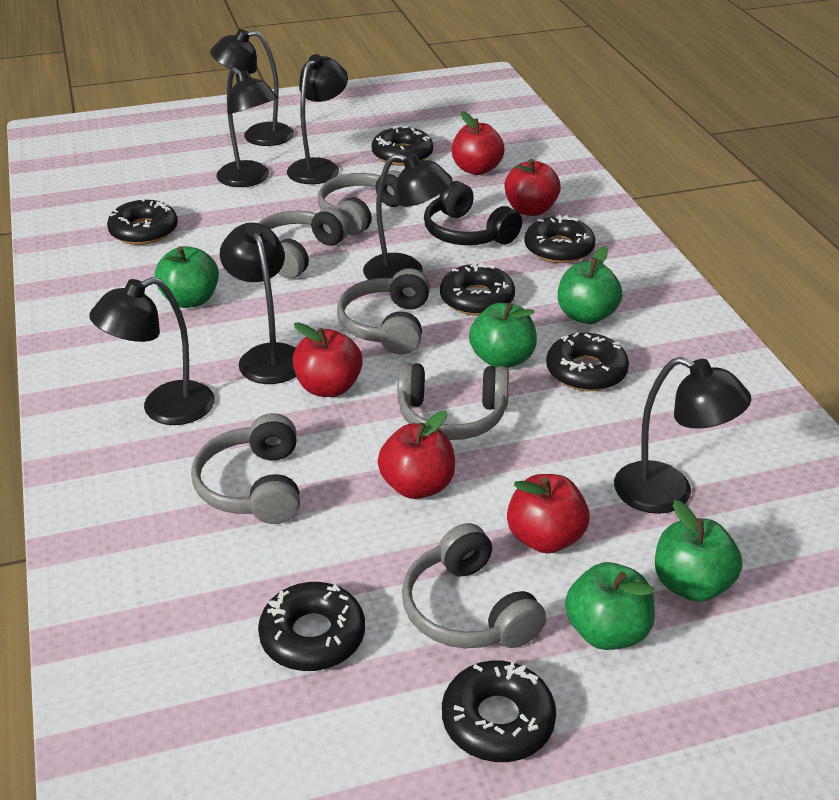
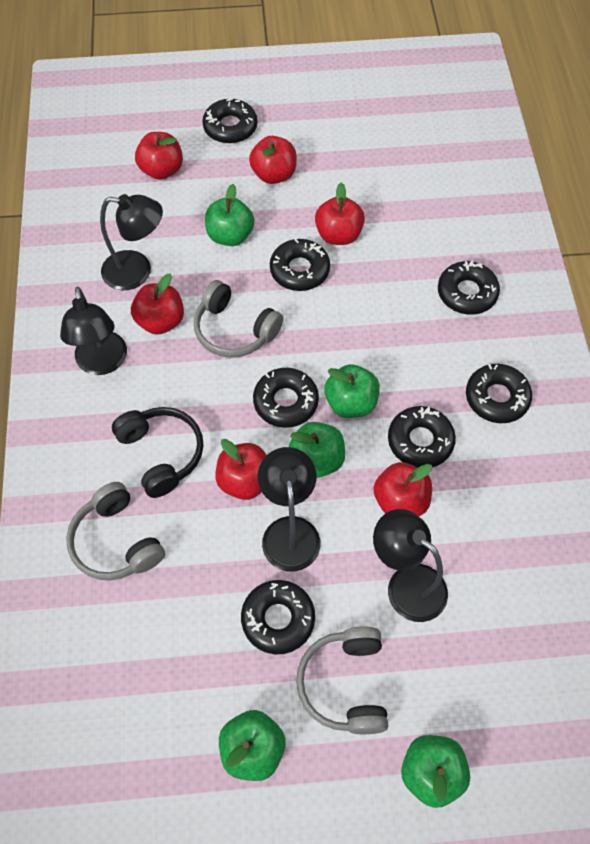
black lamp: [89,277,215,425] [210,29,294,146] [216,67,278,187] [220,223,297,384] [287,54,348,184] [363,153,452,280] [614,357,751,514] = 7 -> [60,287,127,375] [100,194,163,290] [258,447,320,572] [373,509,448,622] = 4
grey headphones: [191,413,300,524] [258,207,349,279] [318,170,401,235] [337,268,430,354] [397,363,509,440] [402,523,546,648] = 6 -> [66,482,165,580] [194,280,283,358] [296,626,388,734] = 3
red apple: [292,322,363,397] [378,411,455,499] [452,111,505,175] [504,159,561,216] [507,474,590,554] = 5 -> [131,274,184,335] [135,132,183,180] [215,439,266,500] [249,136,297,184] [315,183,365,245] [373,462,432,516] = 6

